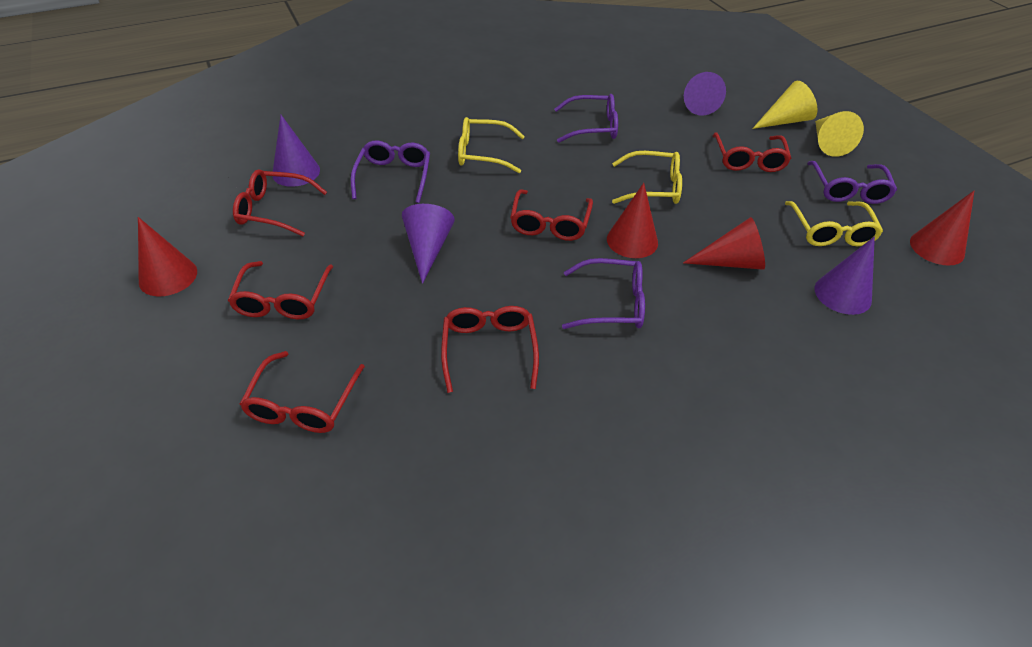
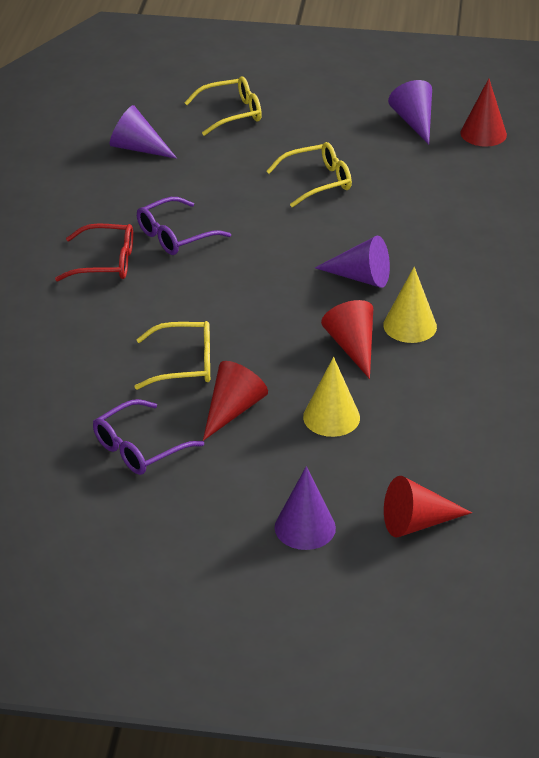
purple glasses: [351,140,430,203] [554,94,618,143] [562,258,645,329] [807,161,897,204] = 4 -> [93,399,204,475] [137,197,231,255] = 2
red glasses: [228,261,333,319] [233,169,327,236] [240,351,365,433] [441,306,539,393] [510,189,593,241] [712,133,791,172] = 6 -> [55,223,133,282] = 1

